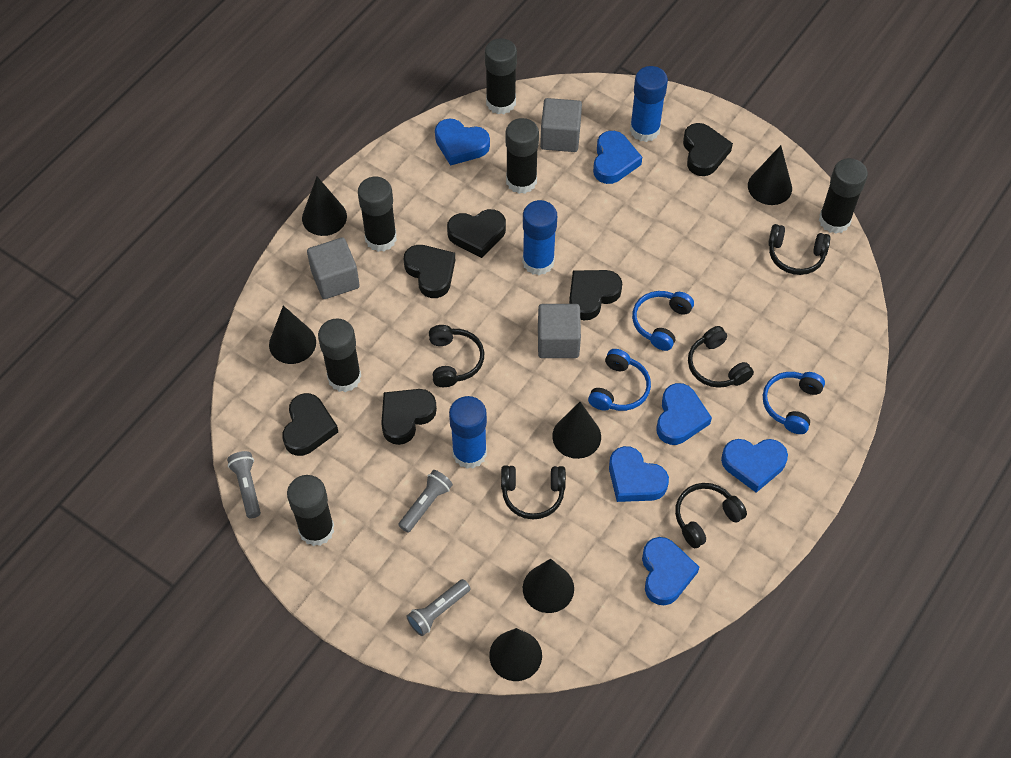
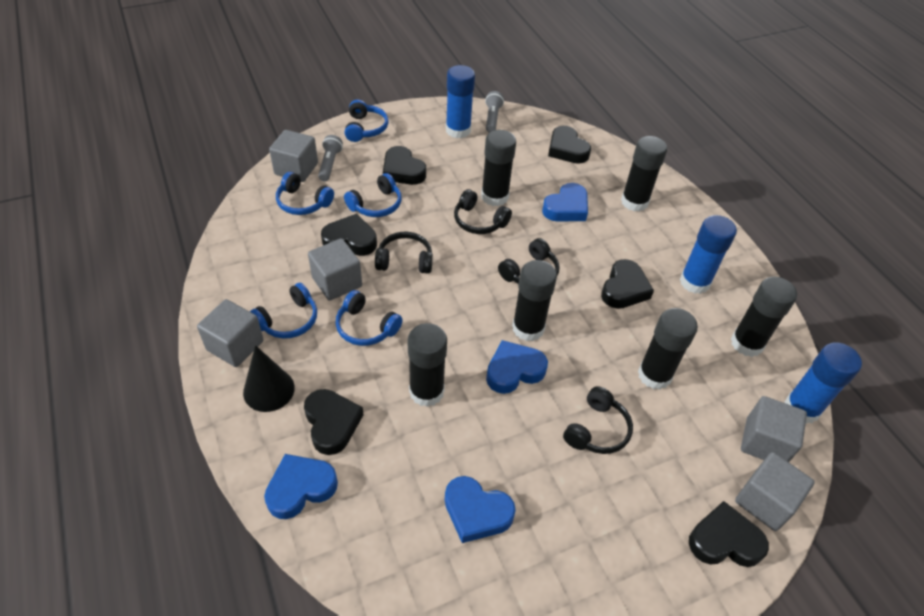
black cone: [269,305,316,364] [302,176,347,236] [489,628,542,681] [523,559,574,613] [552,402,601,459] [748,145,792,205] = 6 -> [243,345,295,412] = 1
black headphones: [429,325,484,387] [501,465,566,519] [675,483,747,548] [688,326,754,388] [768,224,830,275] = 5 -> [375,232,433,274] [454,189,512,234] [498,238,559,284] [563,386,633,454] = 4
blue headphones: [588,349,651,411] [632,291,694,351] [763,372,825,434] = 3 -> [250,283,317,339] [276,172,334,215] [336,290,403,346] [344,173,402,217] [345,100,389,142] = 5
blue heart: [435,118,490,166] [593,131,642,184] [609,446,669,502] [642,537,699,605] [656,383,712,445] [721,439,788,493] = 6 -> [264,454,338,519] [445,476,516,543] [486,340,548,394] [542,183,588,221] = 4
grey cube: [307,237,360,299] [538,304,581,358] [540,98,582,152] = 3 -> [197,299,264,367] [269,130,318,182] [308,238,362,301] [735,452,815,531] [741,396,807,462] = 5
grey flashlight: [227,451,261,518] [398,470,453,533] [406,579,471,636] = 3 -> [318,135,343,181] [485,91,504,133] = 2

